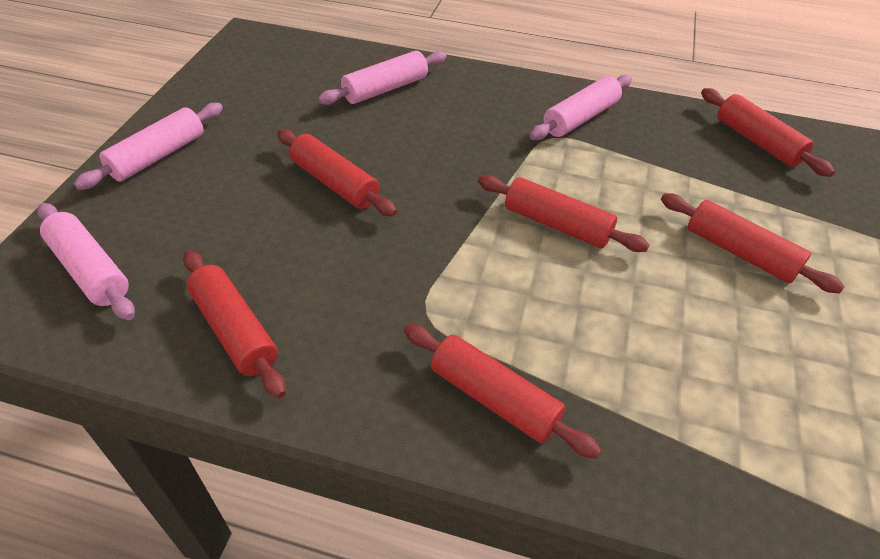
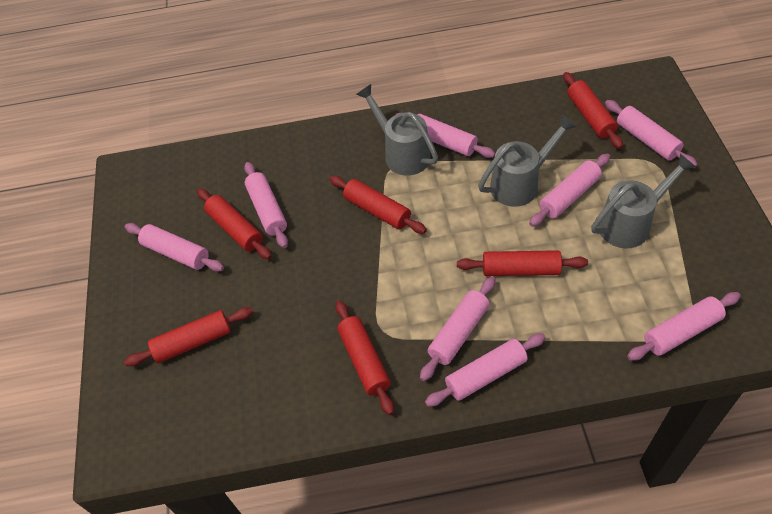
grey watering can: none = 0 -> [356,84,438,175] [478,115,577,207] [591,153,696,248] = 3
pink rolling pin: [38,203,135,320] [74,103,223,190] [318,51,447,105] [530,75,632,140] = 4 -> [125,223,224,272] [244,162,288,248] [395,113,495,158] [420,277,495,381] [425,333,546,407] [529,154,610,227] [605,100,698,168] [627,292,741,361] = 8

